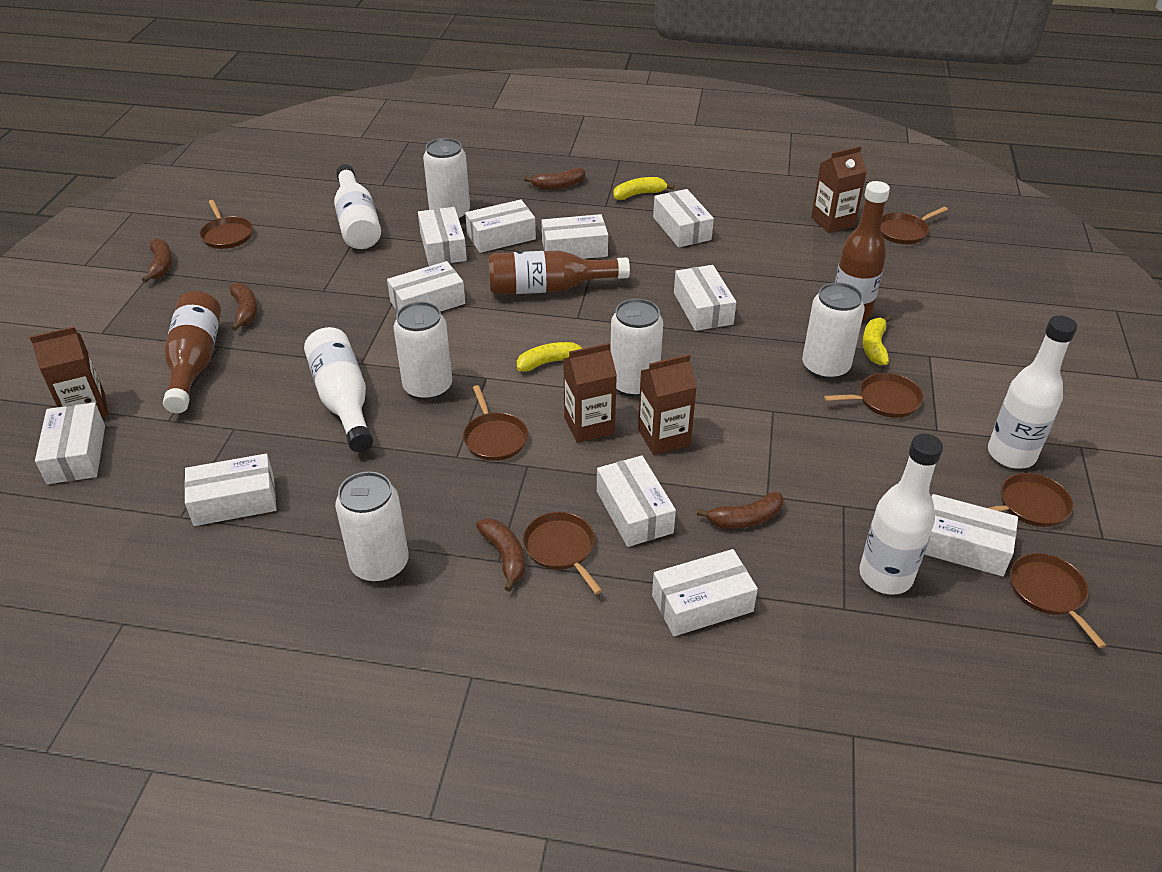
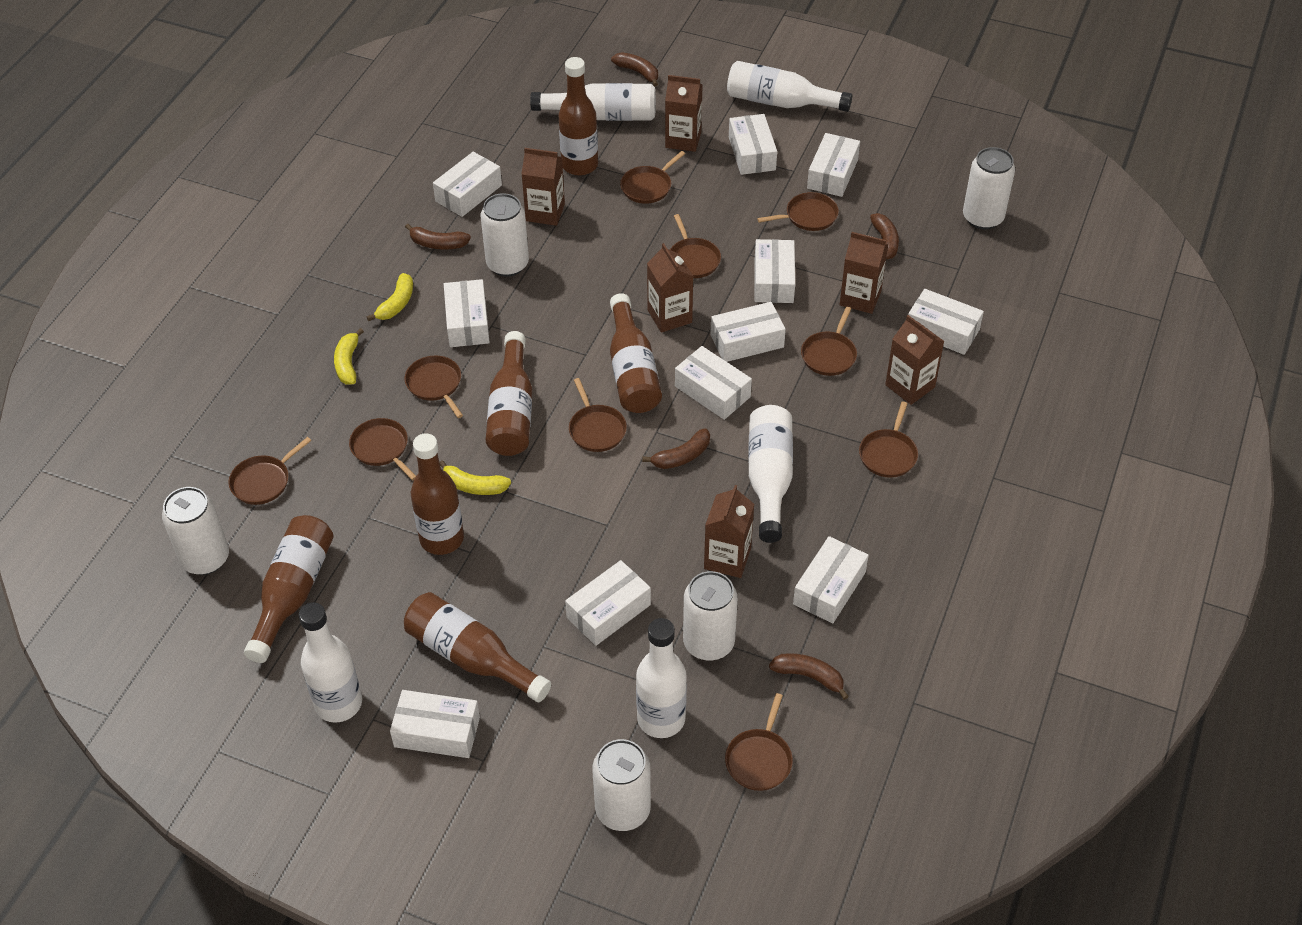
brown bottle: [163,291,221,413] [488,250,630,295] [835,181,890,321] = 3 -> [244,515,334,663] [404,592,551,702] [411,433,464,555] [486,331,532,456] [559,57,598,176] [610,293,662,413] = 6
brown carton: [30,326,108,418] [563,343,617,443] [638,354,697,455] [811,146,867,233] = 4 -> [522,148,565,226] [647,243,693,333] [665,75,703,152] [704,485,754,578] [840,232,888,314] [885,315,944,405] = 6
brown pan: [199,200,253,249] [463,385,528,461] [523,512,602,594] [824,373,923,418] [881,207,948,244] [988,473,1073,527] [1010,553,1106,648] = 7 -> [228,437,312,505] [349,418,416,481] [405,356,463,418] [569,378,627,452] [620,151,685,204] [670,214,721,278] [725,693,793,791] [757,192,839,231] [801,307,857,376] [859,401,918,478] = 10
white bottle: [304,327,373,452] [334,164,381,249] [859,434,943,595] [988,315,1077,469] = 4 -> [299,602,362,723] [530,83,656,121] [636,618,687,738] [727,61,852,112] [748,405,793,543] = 5

